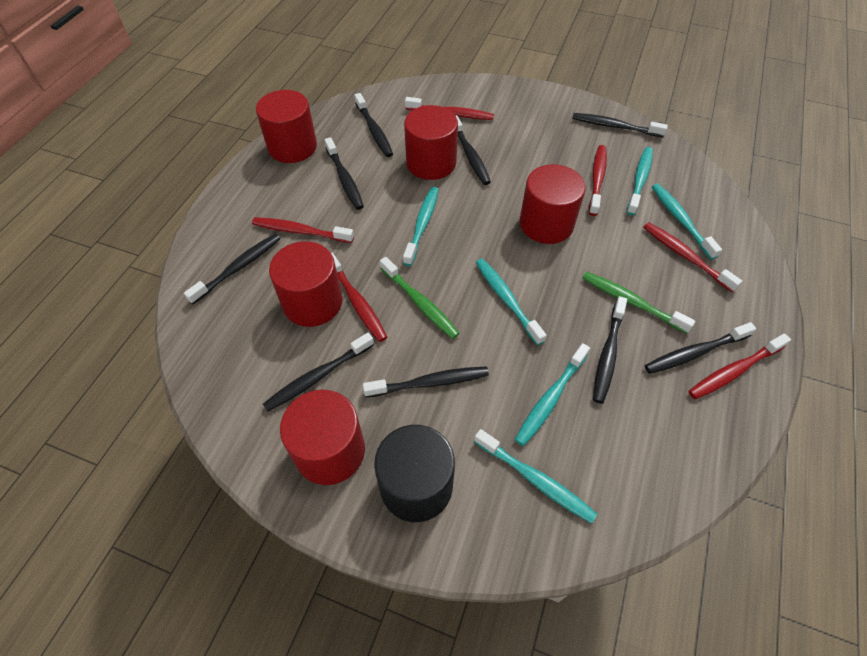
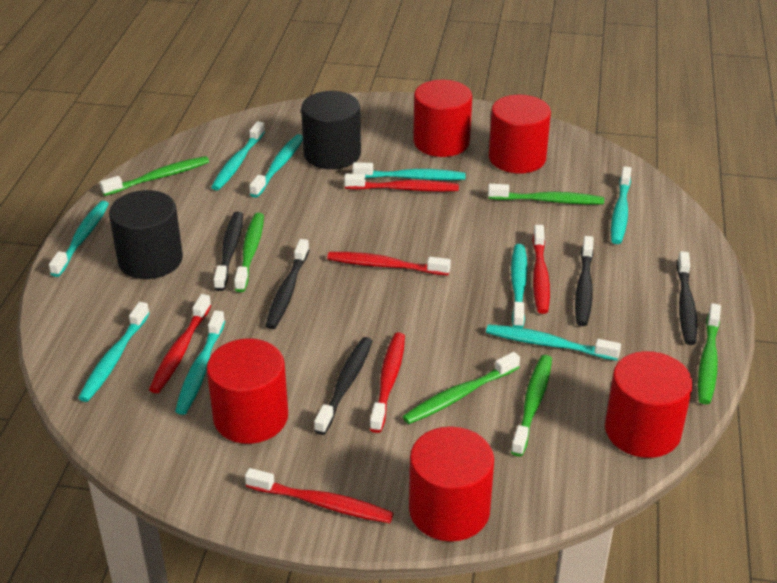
black cylinder: [374,425,455,522] = 1 -> [109,190,183,279] [301,91,361,169] = 2
black toothbrush: [184,234,280,304] [263,333,374,412] [324,137,364,210] [354,93,393,157] [363,366,489,397] [455,115,491,185] [572,113,668,137] [593,296,627,404] [645,322,756,374] = 9 -> [213,212,243,291] [266,239,309,329] [314,337,372,435] [575,236,594,326] [677,251,697,345] = 5
green toothbrush: [380,257,459,339] [582,272,695,333] = 2 -> [100,156,209,196] [234,213,264,292] [402,352,520,424] [488,184,604,205] [511,355,552,457] [698,303,721,404] = 6
turquoise toothbrush: [403,187,439,266] [474,429,597,524] [476,259,547,345] [515,343,590,446] [627,147,653,215] [652,184,722,260] = 6 -> [49,201,109,277] [78,302,150,402] [175,310,225,415] [211,121,265,190] [249,134,303,198] [353,162,466,180] [486,324,621,361] [511,244,528,328] [611,166,632,244] = 9

